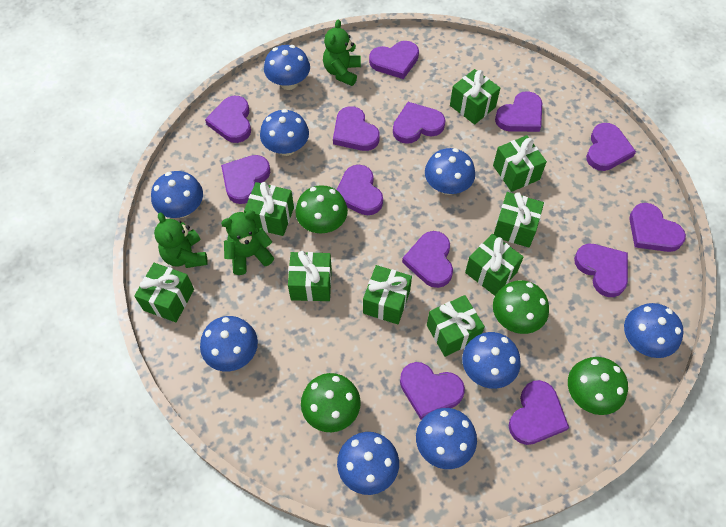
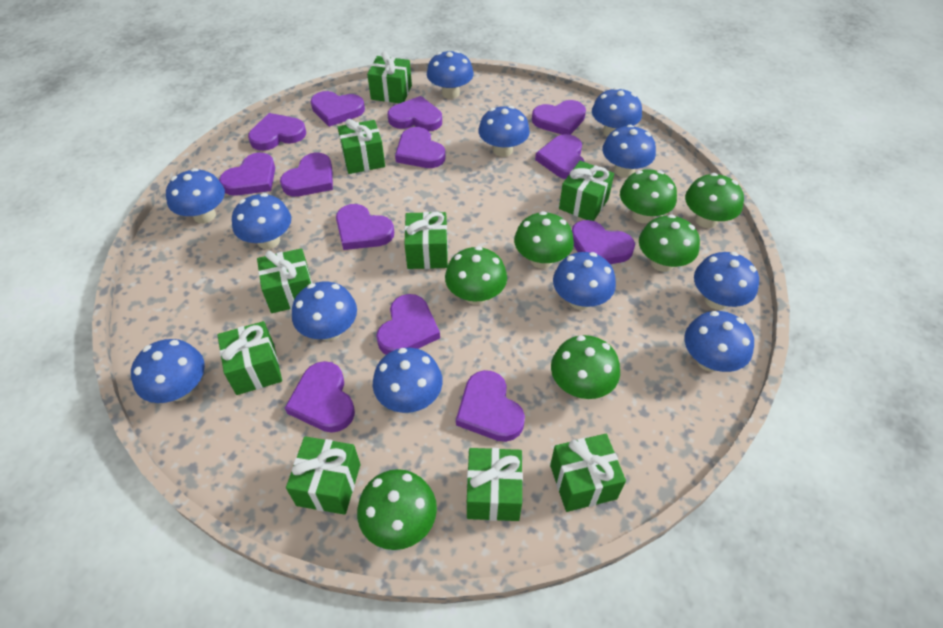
blue mushroom: [151,171,203,218] [200,316,258,371] [260,109,309,156] [264,45,310,90] [337,432,399,495] [416,408,477,469] [425,148,475,195] [462,332,521,389] [624,303,684,358] = 9 -> [131,339,205,403] [166,168,225,224] [232,193,291,249] [292,282,357,341] [373,348,443,413] [427,50,474,99] [478,106,530,157] [553,252,616,310] [592,87,642,137] [602,125,656,178] [684,311,754,372] [694,252,759,310] = 12
green mushroom: [295,185,348,233] [301,373,361,432] [493,280,549,334] [568,357,628,415] = 4 -> [357,469,437,550] [445,246,507,305] [514,211,574,269] [551,335,620,399] [620,169,677,223] [639,214,700,272] [685,173,744,228] = 7
green teddy bear: [154,212,208,268] [221,210,274,275] [323,20,361,86] = 3 -> none = 0

